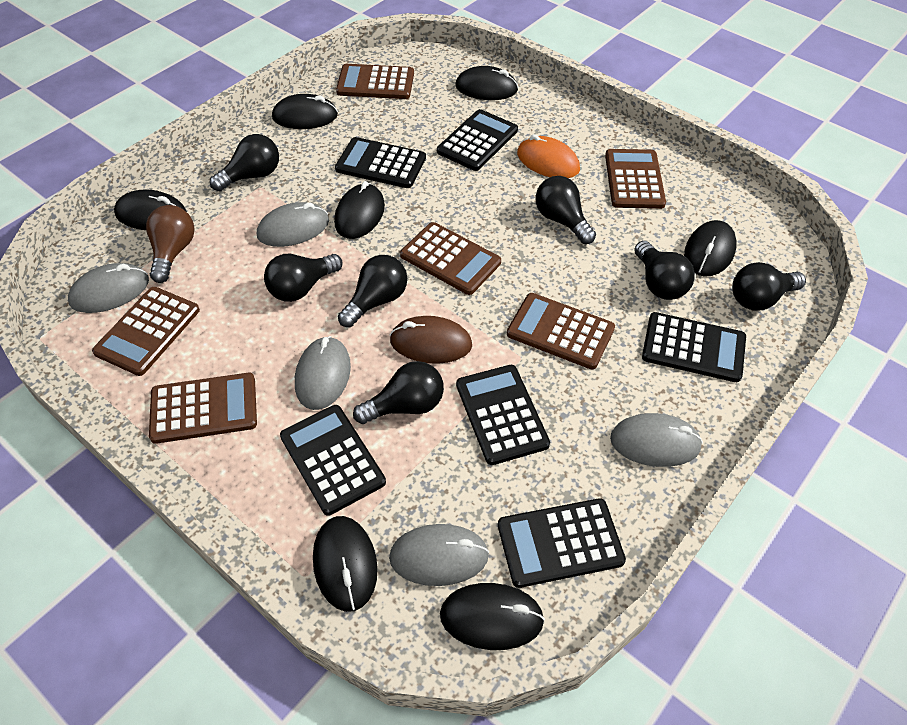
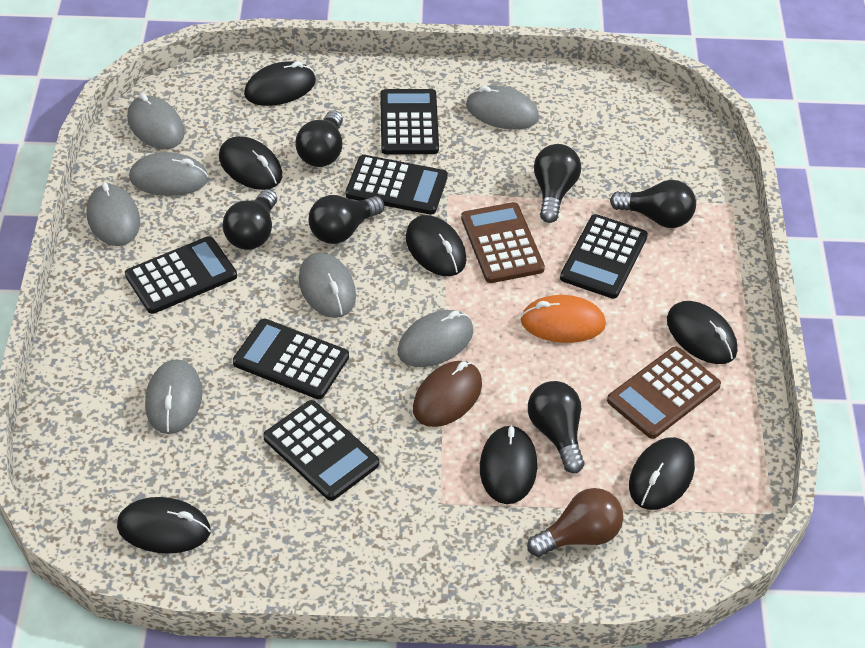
black light bulb: [210,134,279,191] [264,254,342,302] [338,255,407,327] [353,361,444,424] [536,176,596,244] [634,241,695,300] [732,262,806,311] = 7 -> [222,189,277,250] [296,110,343,167] [309,195,384,244] [528,381,584,473] [534,144,581,223] [610,180,696,228] = 6
brown calculator: [92,287,200,376] [149,373,257,444] [336,64,414,99] [400,222,501,295] [507,293,615,369] [605,149,666,209] = 6 -> [461,202,545,283] [607,347,721,439] = 2
grey mouse: [68,263,149,313] [257,202,329,247] [295,336,351,410] [389,524,489,586] [610,413,703,467] = 5 -> [87,182,140,246] [127,93,185,149] [129,152,209,196] [145,359,202,434] [299,252,356,318] [397,310,473,367] [466,85,539,130] = 7

